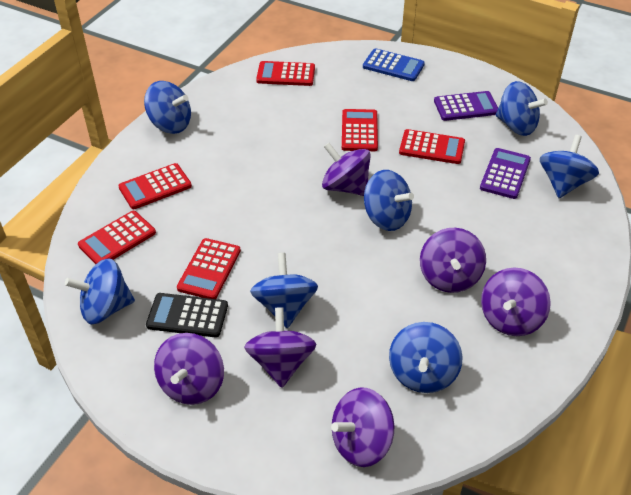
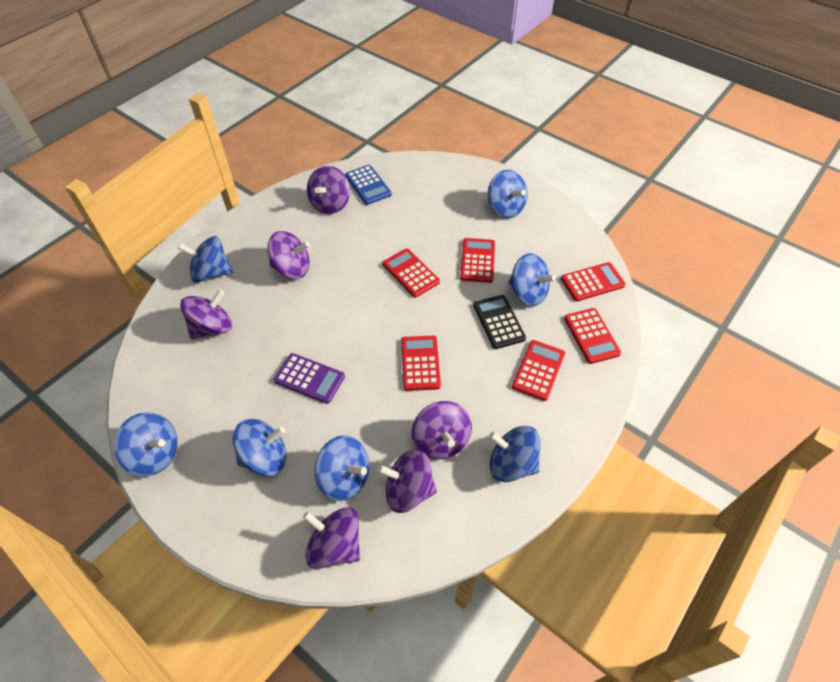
purple calculator: [434,91,498,121] [480,148,531,199] = 2 -> [274,353,345,404] = 1

